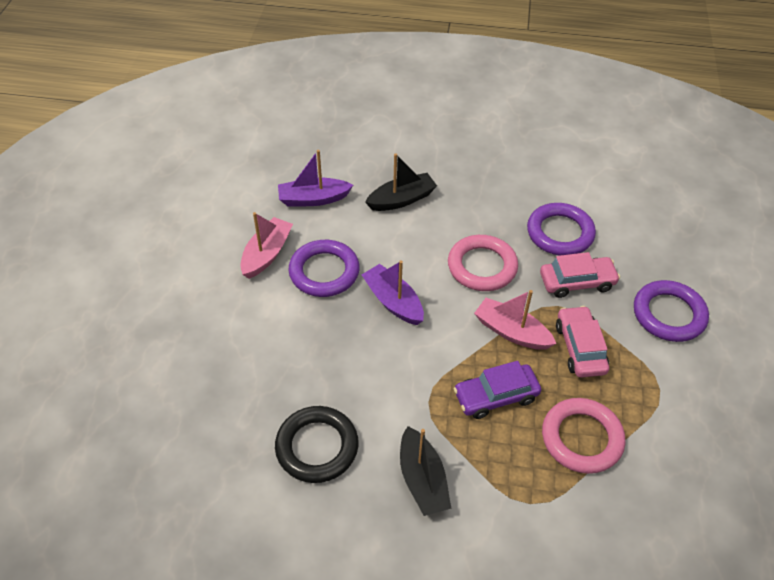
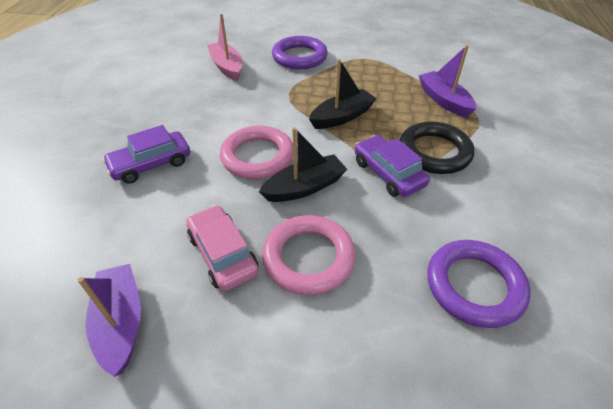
pink boat: [240,212,293,279] [474,290,556,350] = 2 -> [207,14,242,81] = 1
pink car: [540,252,620,298] [556,306,609,378] = 2 -> [187,205,259,291] = 1
purple car: [454,361,541,419] = 1 -> [102,125,190,184] [355,135,430,197] = 2
purple ring: [288,240,360,297] [527,203,596,256] [634,280,709,342] = 3 -> [272,36,328,69] [427,240,530,328] = 2

